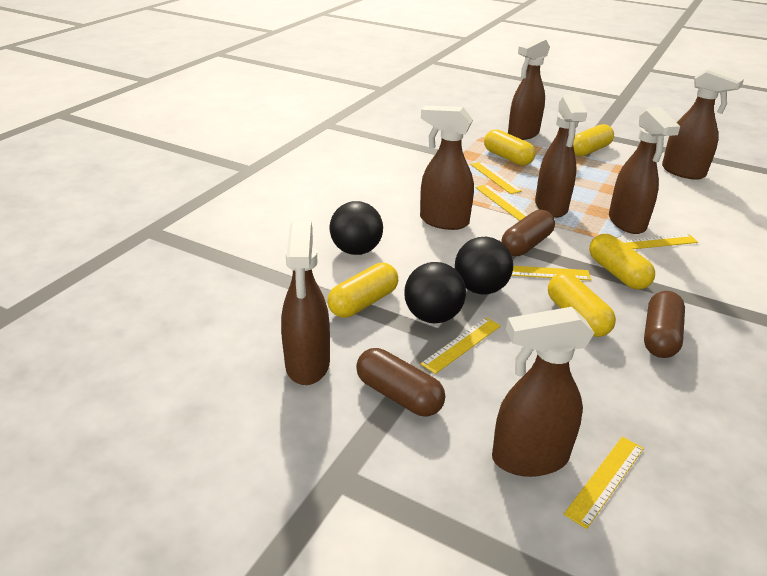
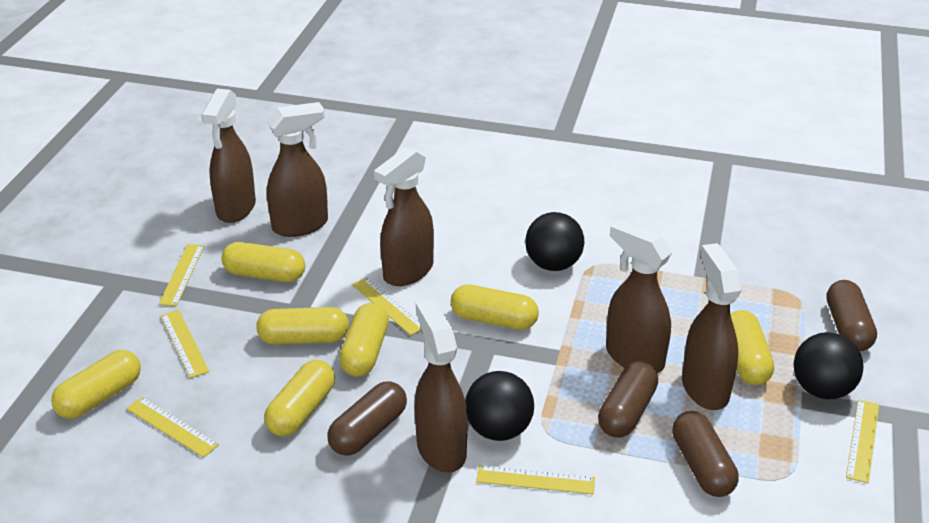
brown capsule: [356,348,445,417] [501,210,555,256] [644,291,685,358] = 3 -> [327,381,407,456] [598,361,658,438] [672,411,739,497] [826,280,877,351] = 4
brown spray bottle: [281,221,330,385] [420,105,474,230] [492,307,594,477] [508,37,550,140] [535,94,587,218] [609,107,680,234] [662,68,744,180] = 7 -> [201,88,256,223] [267,102,328,237] [374,147,434,286] [414,299,468,473] [606,220,672,373] [682,243,742,410] = 6
yellow capsule: [328,263,398,318] [484,129,536,166] [548,273,616,337] [573,124,614,156] [589,234,655,290] = 5 -> [51,350,141,419] [221,242,305,282] [256,307,349,345] [264,360,335,436] [339,303,389,376] [451,284,539,330] [730,310,774,385] = 7

